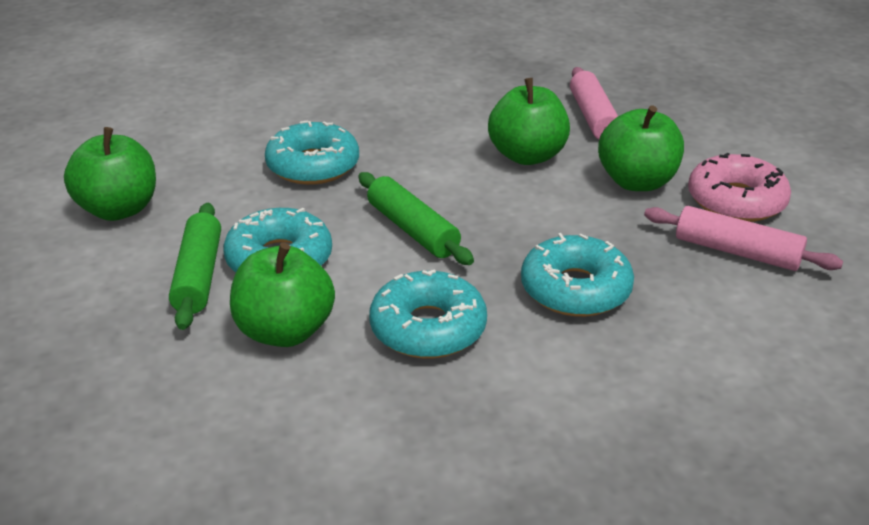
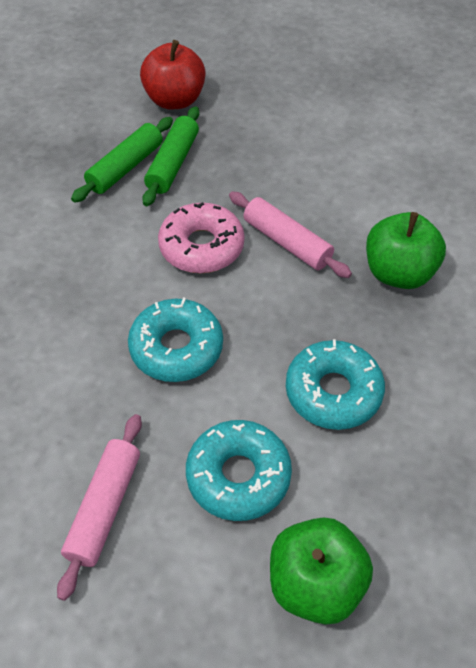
green apple: [64,127,156,221] [230,243,335,347] [488,78,570,165] [598,106,684,191] = 4 -> [270,517,373,625] [366,212,446,289] = 2
red apple: none = 0 -> [140,40,206,109] = 1
turquoise donut: [223,208,332,272] [265,121,359,185] [369,269,487,359] [521,233,634,317] = 4 -> [128,297,223,382] [186,420,292,521] [286,339,385,430] = 3

